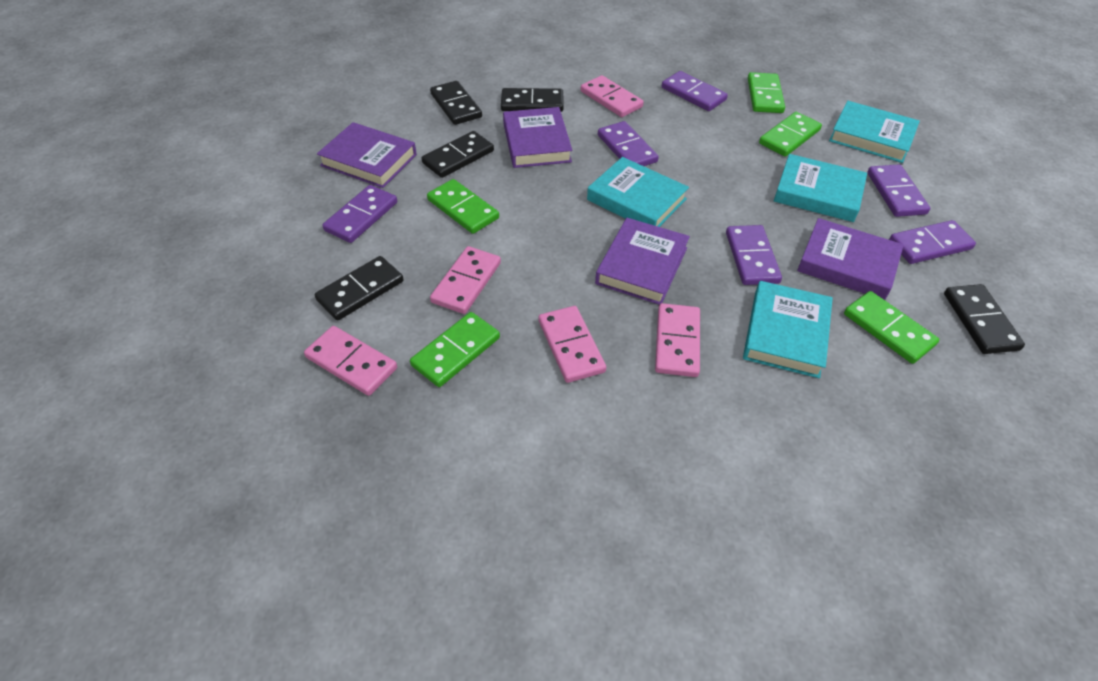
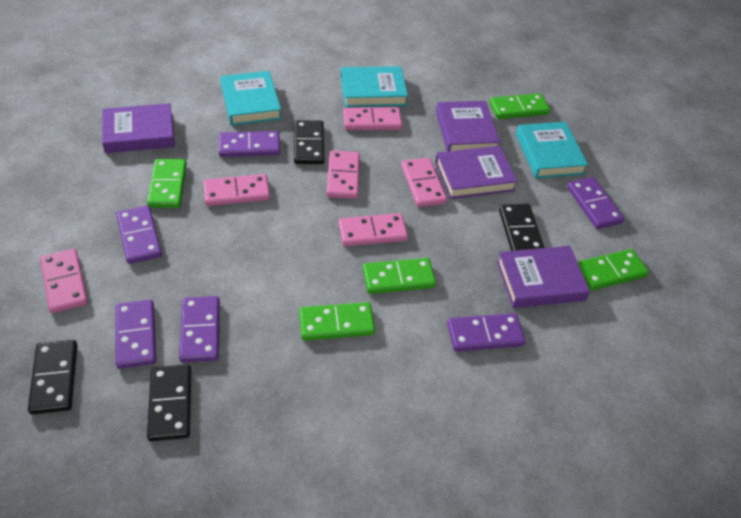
black domino: [315,256,404,320] [422,131,494,178] [430,81,482,125] [501,88,564,112] [944,284,1025,354] = 5 -> [28,340,77,415] [147,365,191,441] [294,120,325,164] [499,204,545,251] = 4
pink domino: [304,326,397,396] [430,246,501,314] [538,306,606,383] [581,75,644,117] [655,303,700,377] = 5 -> [40,249,88,313] [203,174,270,206] [327,151,360,199] [338,213,408,246] [343,107,402,130] [401,158,447,207] = 6
turquoise book: [587,157,689,227] [743,281,833,378] [774,154,867,222] [829,101,920,163] = 4 -> [220,71,281,126] [341,66,408,107] [516,122,588,178] = 3

